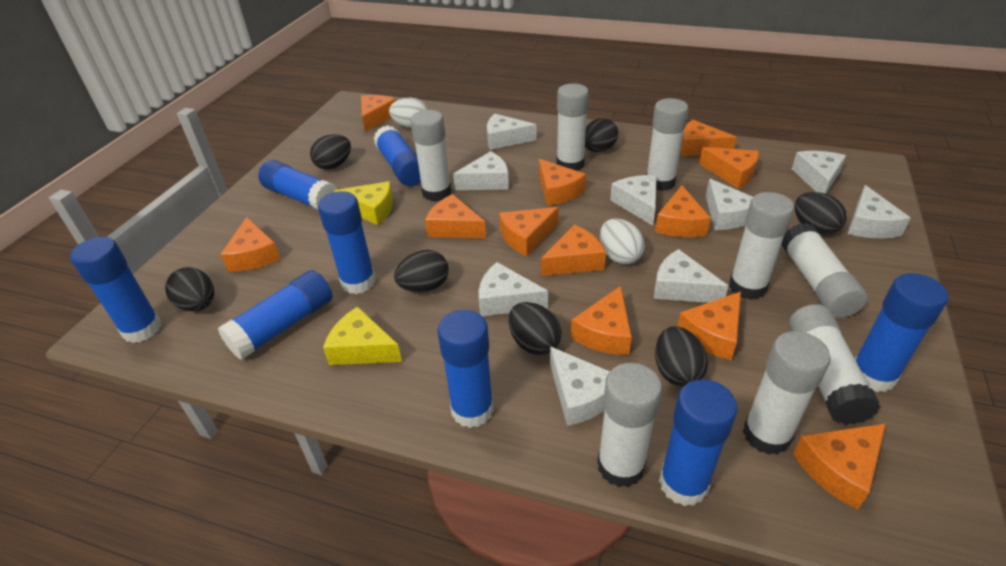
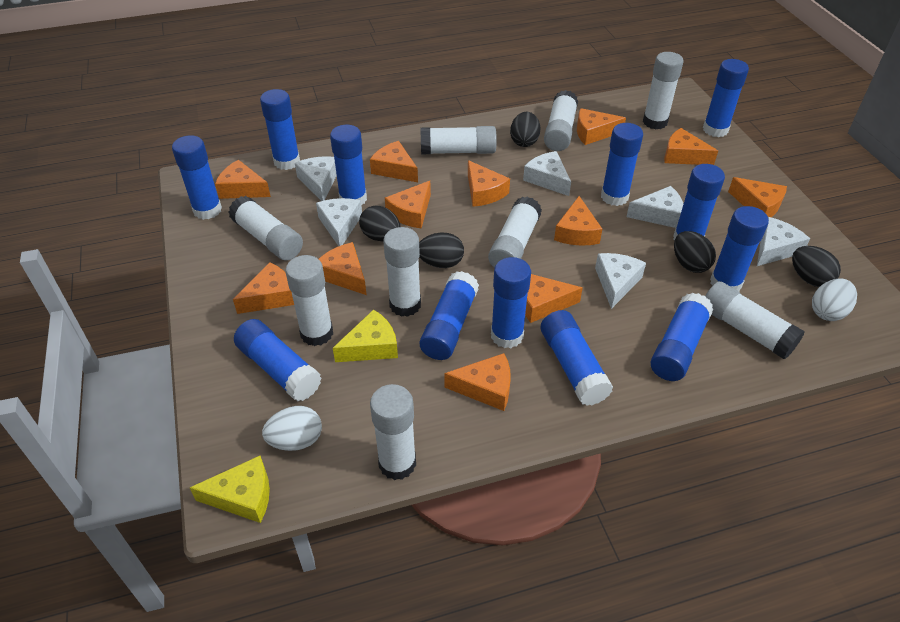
black egg: [165,267,214,312] [310,134,351,170] [394,250,449,293] [508,302,562,355] [585,118,618,152] [655,326,708,387] [794,192,846,236] = 7 -> [359,205,401,241] [419,233,464,268] [510,112,541,147] [674,231,716,273] [792,246,841,287] = 5
blue glue stick: [70,237,162,343] [218,270,333,360] [258,160,337,210] [318,191,376,294] [374,125,421,186] [437,310,494,428] [659,379,737,506] [855,273,948,392] = 8 -> [172,135,222,220] [234,319,321,401] [260,89,300,170] [330,125,367,206] [419,271,479,360] [491,257,531,348] [541,310,613,406] [601,123,643,206] [651,293,713,381] [673,164,725,241] [703,59,749,137] [710,206,769,291] = 12
white cheese: [453,151,509,190] [479,262,548,316] [487,114,536,150] [550,346,610,426] [610,175,657,226] [654,249,728,303] [706,179,753,230] [792,151,846,194] [848,185,911,239] = 9 -> [295,156,337,201] [316,198,362,246] [523,151,571,196] [595,253,646,309] [626,186,683,228] [757,217,810,266] = 6
white glue stick: [410,110,451,201] [556,83,589,171] [597,363,662,487] [646,98,689,191] [729,192,794,300] [743,331,831,455] [781,223,868,318] [789,304,881,425] = 8 -> [228,196,303,260] [285,255,333,346] [370,384,416,480] [384,227,421,317] [421,126,497,154] [488,197,542,268] [544,90,578,151] [643,52,683,129] [705,281,805,359] = 9

